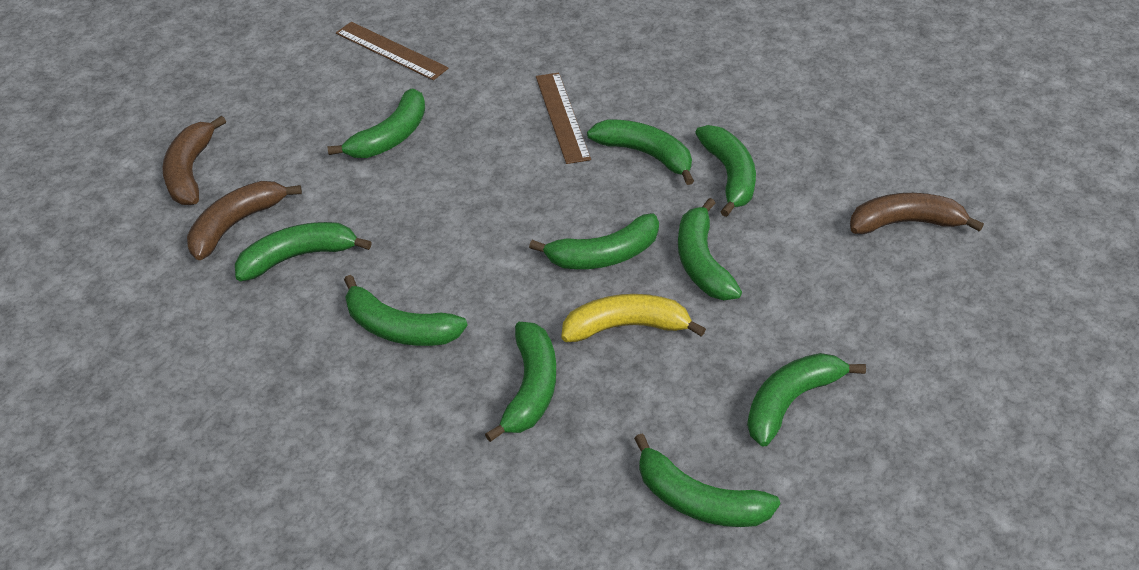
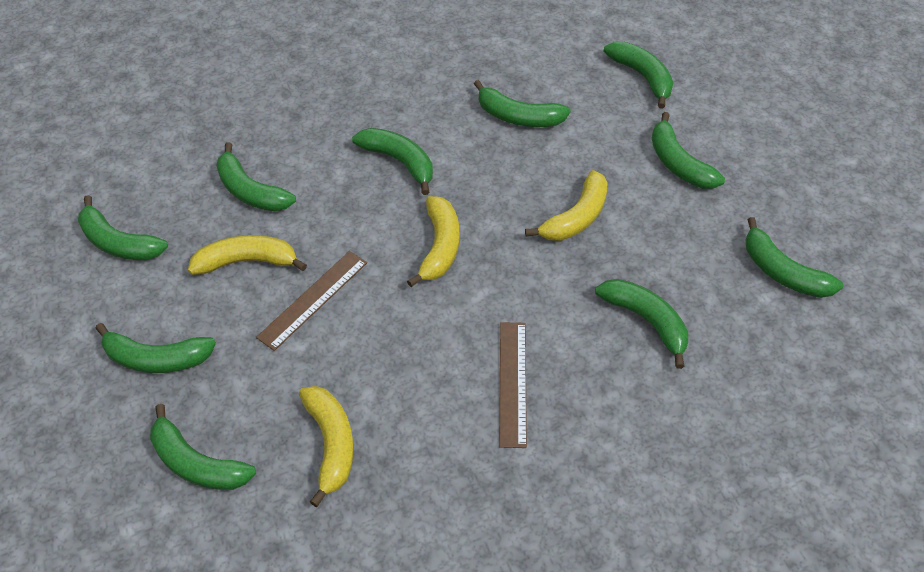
brown banana: [162,116,226,205] [187,181,302,260] [850,193,984,234] = 3 -> none = 0
yellow banana: [561,294,706,342] = 1 -> [188,235,307,275] [299,386,354,507] [407,196,459,287] [525,170,608,241] = 4

